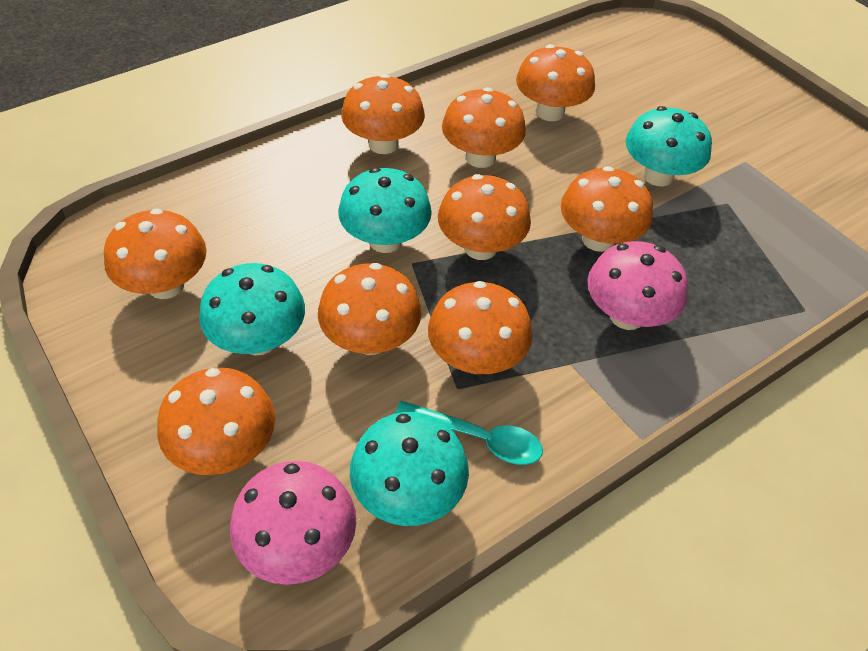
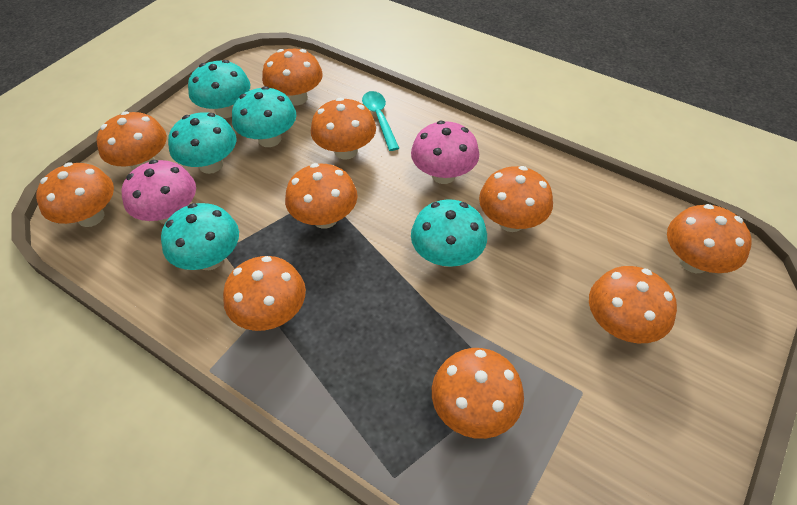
orange mushroom: [104,208,207,299] [157,368,275,475] [318,263,421,355] [341,74,425,154] [428,281,533,374] [438,174,531,260] [442,87,526,168] [516,44,595,121] [561,166,653,252] = 9 -> [36,162,114,227] [97,111,167,170] [223,256,306,331] [262,49,323,106] [285,163,357,229] [311,98,376,159] [432,348,524,439] [479,166,553,232] [589,266,677,343] [667,204,752,273] = 10
turquoise mushroom: [199,263,305,355] [338,168,432,253] [350,412,469,526] [626,106,712,186] = 4 -> [161,203,239,270] [168,112,236,174] [188,60,250,118] [232,86,296,147] [411,199,487,267] = 5

